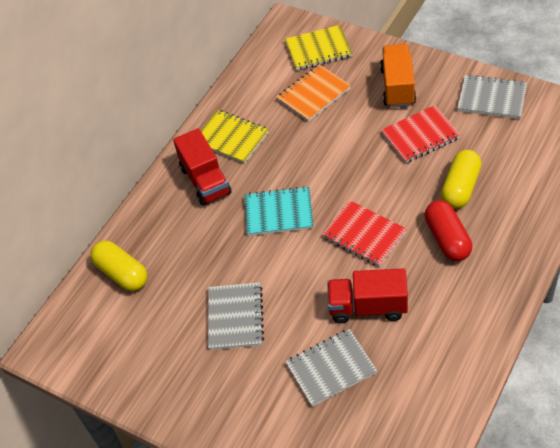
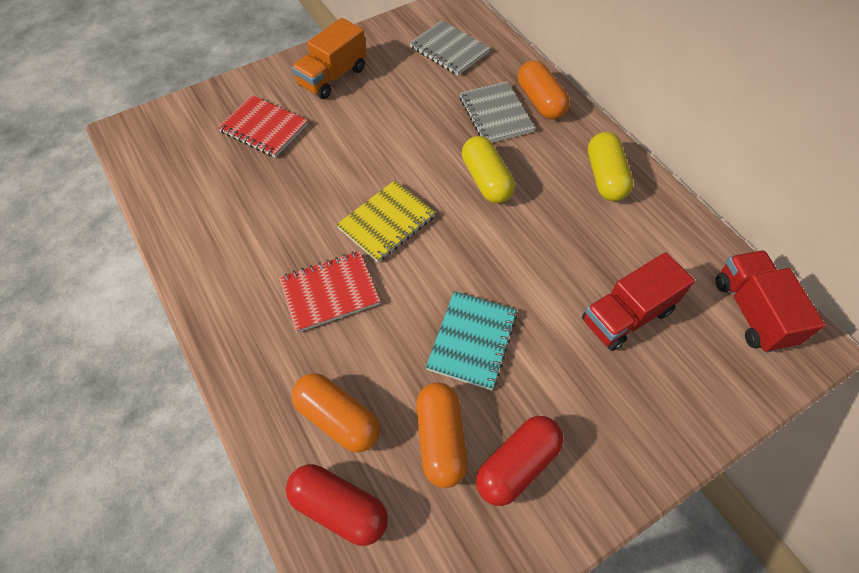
grey notebook: [208,282,264,350] [285,329,377,407] [457,74,527,119] = 3 -> [410,20,490,75] [460,81,535,142] = 2
orange capsule: none = 0 -> [292,373,380,453] [416,382,468,488] [518,60,570,120] = 3
orange notebook: [276,64,351,122] = 1 -> none = 0
red capsule: [425,200,472,261] = 1 -> [286,464,388,546] [476,416,564,506] = 2
yellow notebook: [201,110,269,164] [285,25,352,70] = 2 -> [336,180,436,262] = 1

